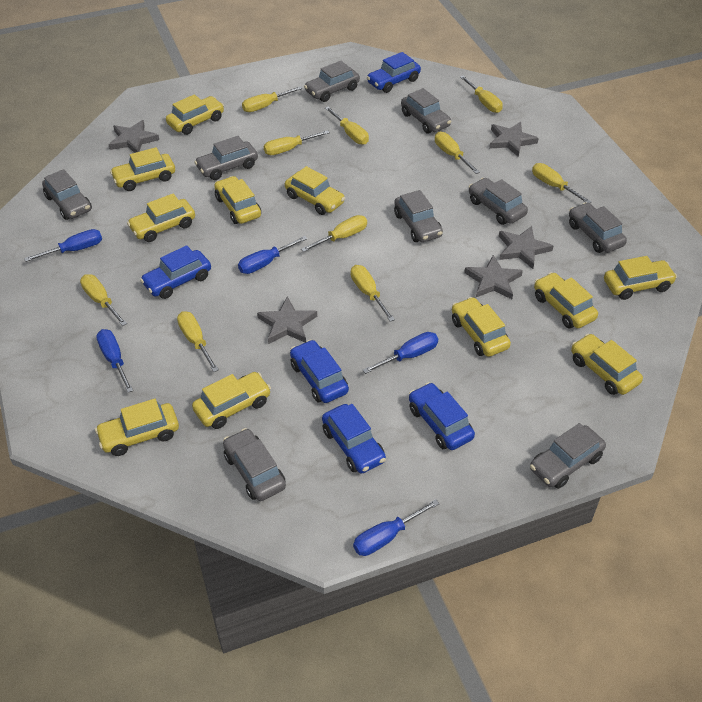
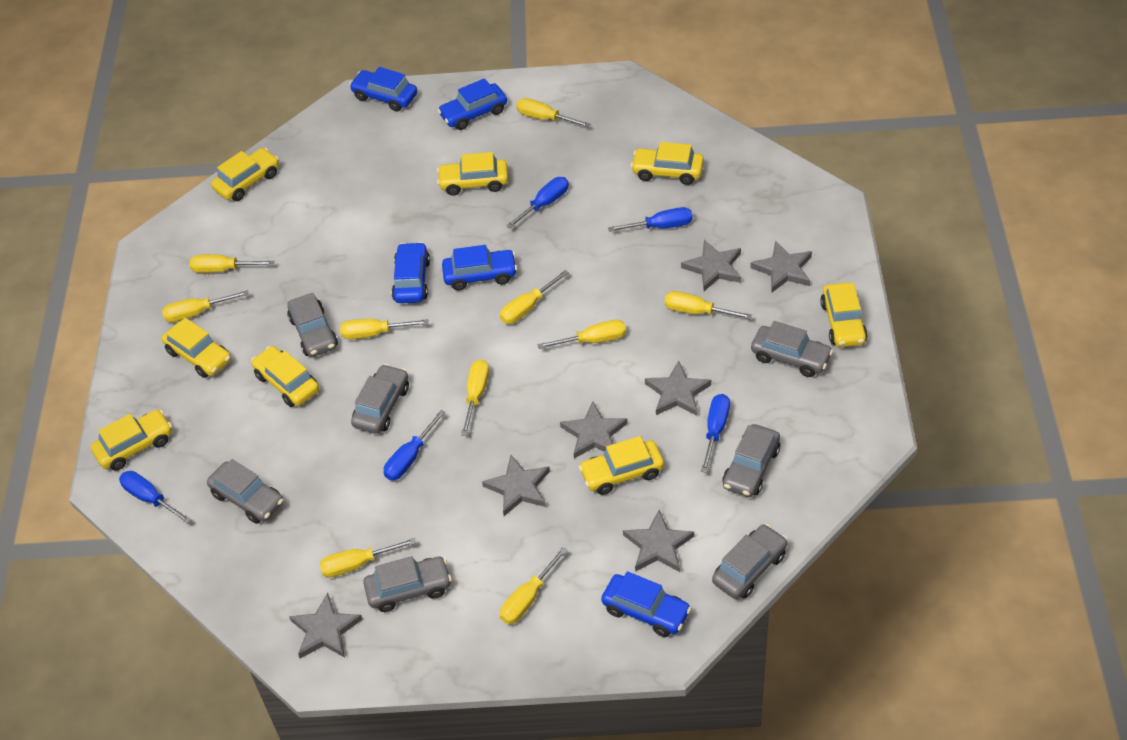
grey car: [42,169,92,220] [194,136,258,180] [223,428,286,501] [304,61,360,102] [394,190,443,242] [401,88,451,133] [469,178,528,225] [530,423,606,489] [569,202,627,253] = 9 -> [207,459,284,524] [287,293,338,357] [351,364,409,434] [363,556,452,612] [712,524,788,599] [722,424,780,497] [751,321,833,377] = 7
grey star: [108,120,159,153] [257,297,317,344] [464,255,523,299] [489,122,539,157] [499,226,553,269] = 5 -> [289,593,363,658] [482,455,550,516] [560,402,628,459] [623,510,694,572] [645,361,711,416] [681,240,741,291] [750,241,812,292] = 7
yellow car: [95,399,179,456] [110,147,175,191] [127,194,195,242] [166,94,224,135] [192,372,271,429] [214,176,261,224] [285,166,345,215] [452,297,511,357] [534,272,598,329] [571,334,643,395] [604,256,677,300] = 11 -> [91,410,172,471] [162,318,231,378] [211,148,279,201] [251,346,319,407] [437,152,508,196] [579,436,664,495] [631,142,704,185] [820,283,868,347] = 8

